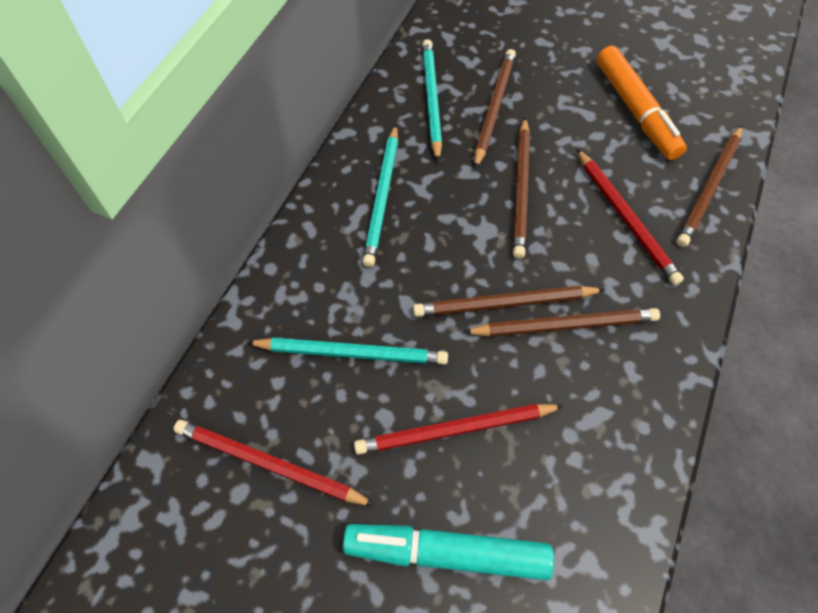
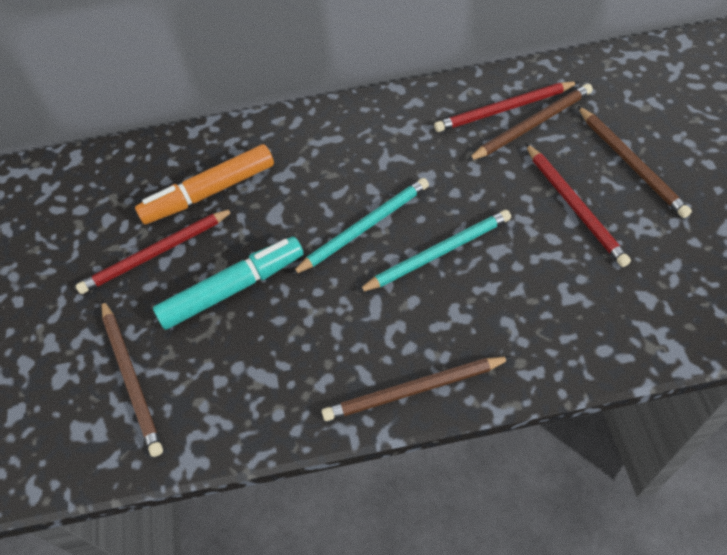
brown pencil: [413,286,605,317] [463,308,660,337] [474,49,516,169] [513,117,530,259] [676,125,742,247] = 5 -> [101,300,163,457] [322,357,512,421] [467,84,593,161] [578,106,692,218] = 4
turquoise pencil: [246,338,448,365] [362,125,398,267] [422,39,442,162] = 3 -> [291,178,429,275] [357,210,511,293] = 2

